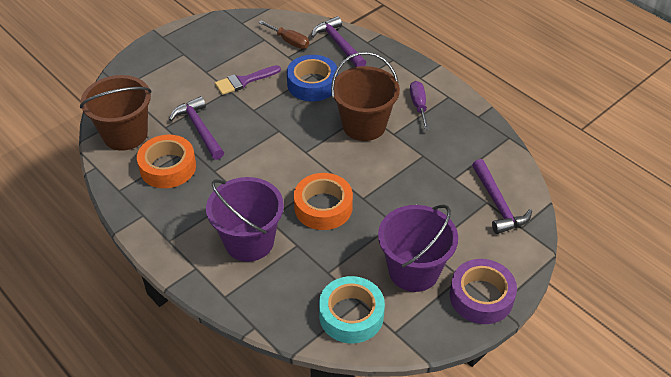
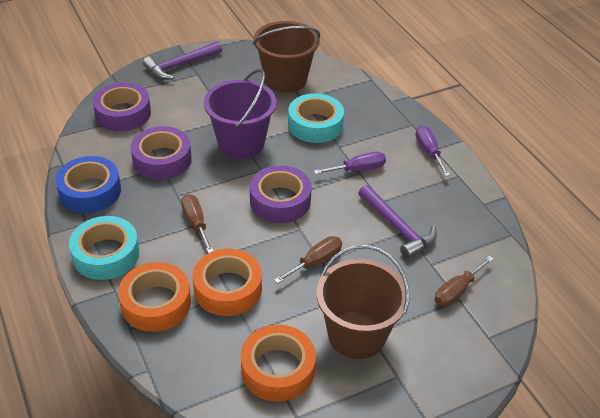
brown screwdriver: [258,21,309,49] = 1 -> [181,194,213,253] [274,236,342,284] [434,256,494,307] = 3
orange tape: [137,135,196,188] [294,173,353,230] = 2 -> [118,262,191,332] [193,249,262,316] [241,325,316,402] = 3
purple brush: [215,65,281,95] = 1 -> none = 0
purple bucket: [206,177,284,262] [378,205,458,292] = 2 -> [204,69,277,159] = 1
purple hammer: [169,96,224,160] [311,16,366,67] [472,159,532,234] = 3 -> [143,41,222,79] [358,185,437,259] = 2
purple screwdriver: [410,81,429,130] = 1 -> [314,152,386,174] [416,125,450,176] = 2
purple tape: [450,259,517,324] = 1 -> [93,83,151,131] [131,126,192,180] [250,165,312,223] = 3
turquoise tape: [319,276,385,343] = 1 -> [69,216,139,280] [288,93,344,143] = 2

